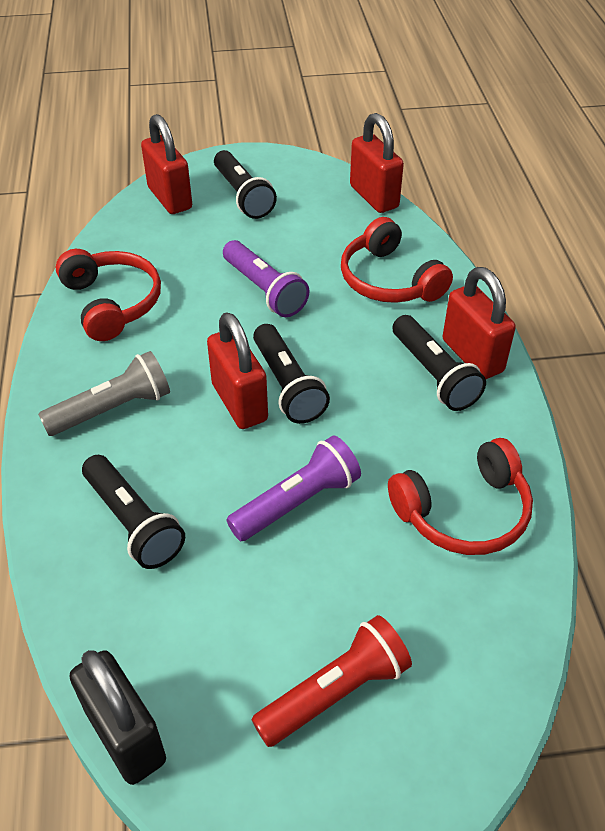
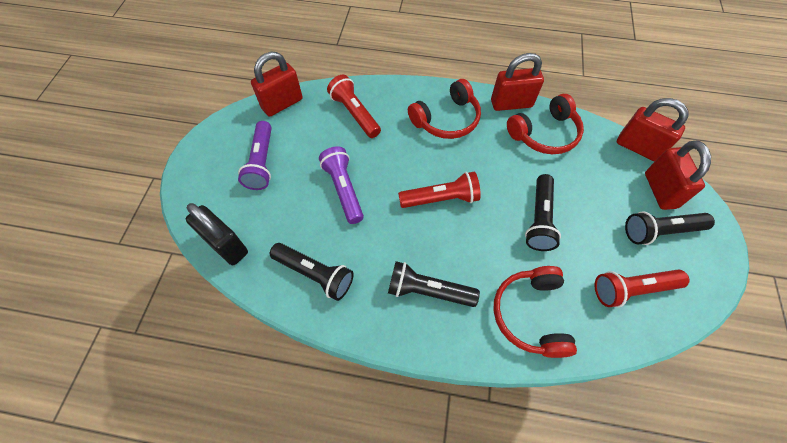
grey flashlight: [38,351,170,436] = 1 -> none = 0
red flashlight: [251,615,412,747] = 1 -> [327,75,381,138] [398,172,481,208] [595,270,689,307] = 3

